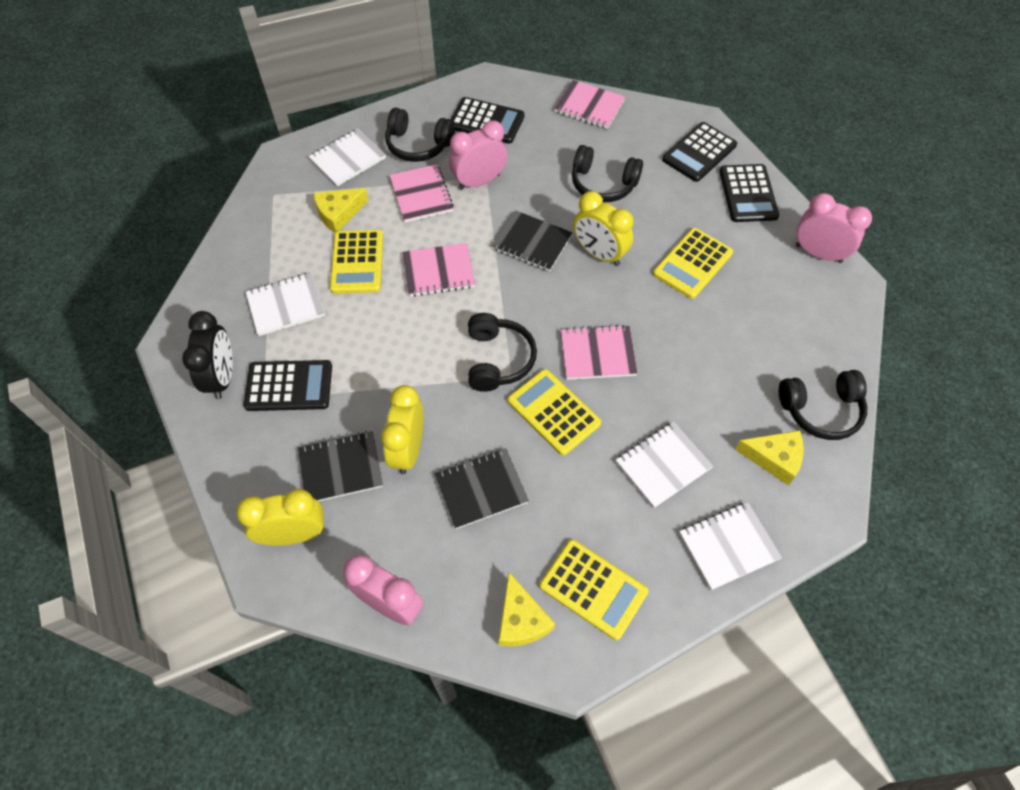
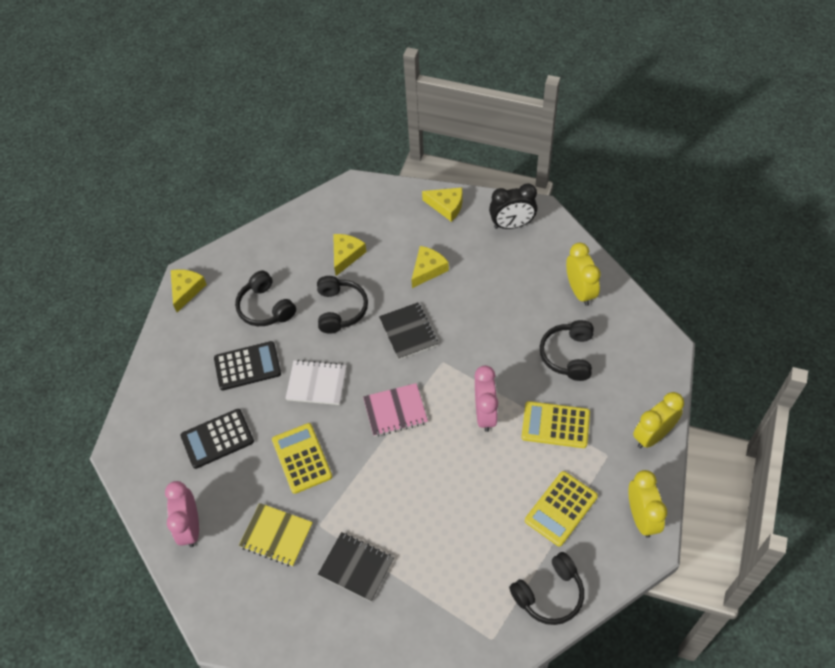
black calculator: [244,360,332,411] [451,97,525,144] [662,122,737,182] [719,164,779,222] = 4 -> [180,409,254,469] [214,341,281,390] = 2
black notebook: [298,431,383,501] [435,448,529,529] [492,210,572,272] = 3 -> [318,532,394,602] [379,302,438,360] = 2
pink clock: [343,555,423,625] [449,120,507,190] [796,193,872,263] = 3 -> [165,481,199,547] [474,366,498,432] = 2
pink notebook: [390,164,454,222] [402,243,475,297] [554,80,625,129] [561,325,638,380] = 4 -> [363,383,428,437] = 1
white notebook: [246,273,325,336] [308,129,386,186] [616,422,713,508] [679,502,782,590] = 4 -> [285,360,347,405] = 1
yellow calculator: [330,230,383,294] [508,369,601,456] [540,539,648,640] [653,228,733,299] = 4 -> [272,423,332,494] [522,401,590,448] [525,471,598,546] = 3
yellow cheese: [313,188,369,233] [499,572,555,647] [735,430,804,486] = 3 -> [171,269,207,312] [333,234,366,276] [412,246,449,288] [422,188,462,222] = 4
yellow notebook: none = 0 -> [239,503,313,566] = 1

